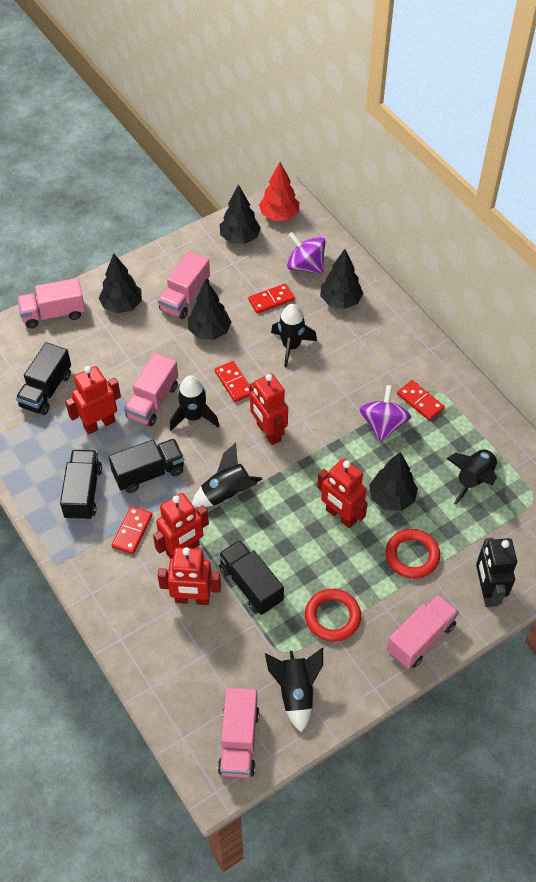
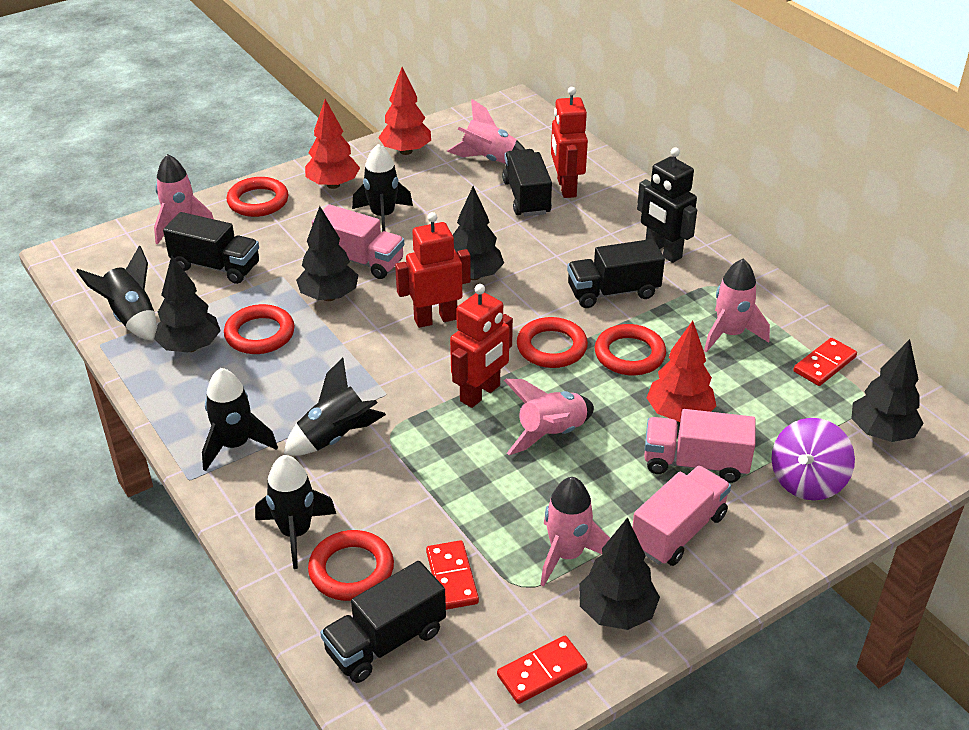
pink rocket: none = 0 -> [154,154,214,244] [447,99,525,164] [504,379,594,455] [540,477,610,587] [704,259,770,353] = 5
pink truck: [17,278,85,328] [124,353,178,426] [158,251,210,319] [218,688,259,778] [387,594,459,669] = 5 -> [312,204,404,279] [632,466,731,566] [644,409,756,483] = 3
purple spinning top: [287,232,325,274] [359,385,411,442] = 2 -> [771,418,855,500] = 1
red domino: [112,506,153,554] [215,361,250,402] [248,283,295,314] [397,380,445,421] = 4 -> [426,540,479,610] [497,636,587,704] [793,338,857,386] = 3
red ring: [305,589,361,642] [385,529,440,579] = 2 -> [224,304,295,354] [227,177,289,217] [308,530,394,601] [517,317,588,368] [595,324,666,375] = 5
red robot: [65,366,121,434] [153,493,209,559] [158,547,221,605] [250,373,288,445] [317,458,368,528] = 5 -> [395,212,471,328] [450,284,513,408] [551,87,588,198] = 3
red tree: [259,162,300,221] = 1 -> [305,99,360,189] [378,67,431,155] [647,321,716,422] = 3

